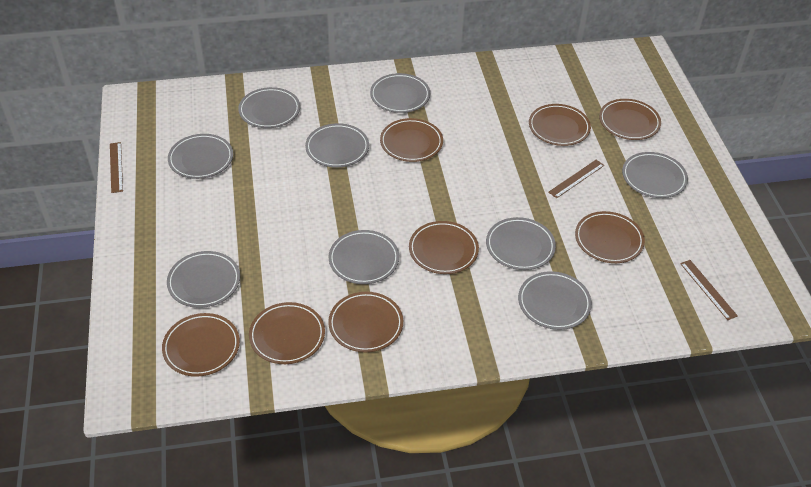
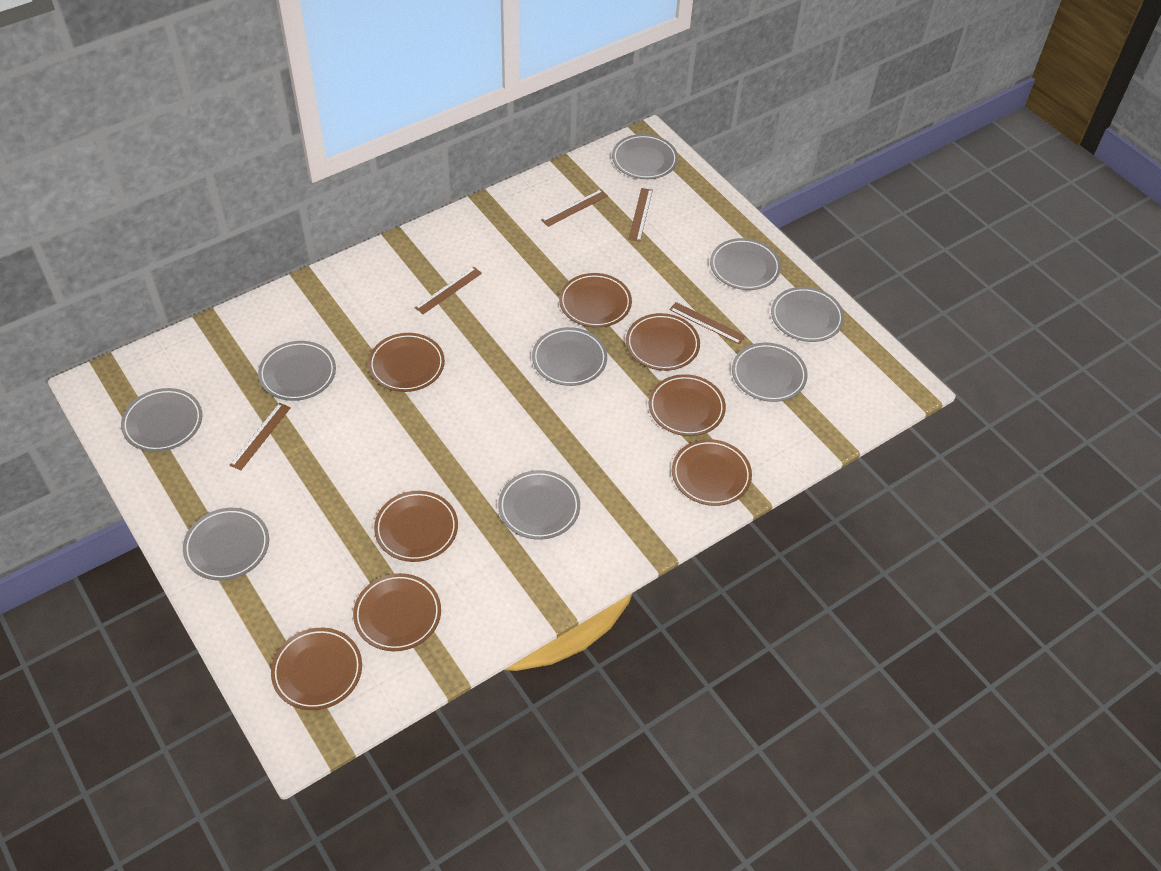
brown ruler: [110,142,123,193] [548,160,604,198] [680,260,738,320] = 3 -> [230,403,291,470] [415,267,482,314] [541,189,608,227] [628,188,653,242] [669,302,746,344] = 5

